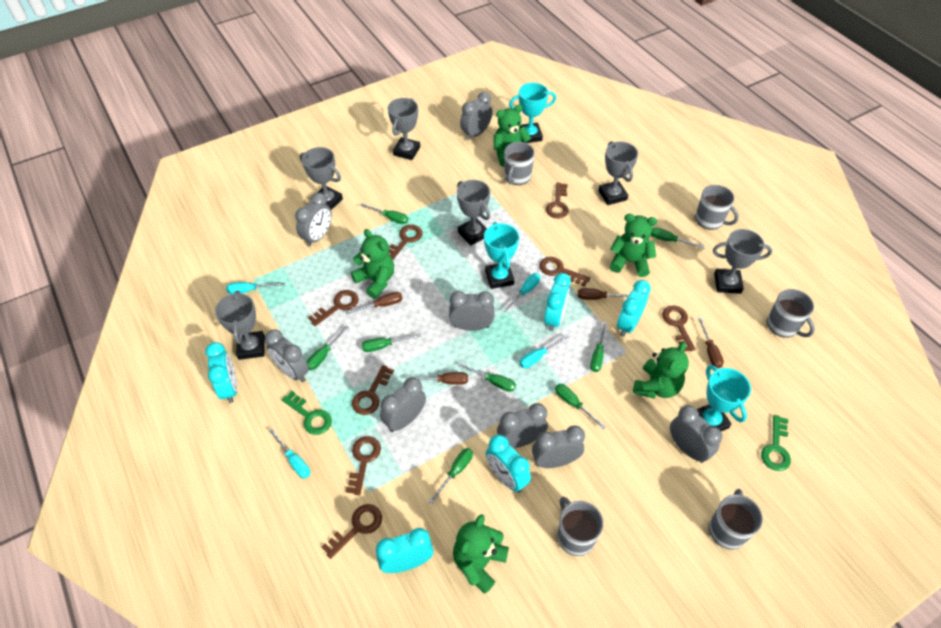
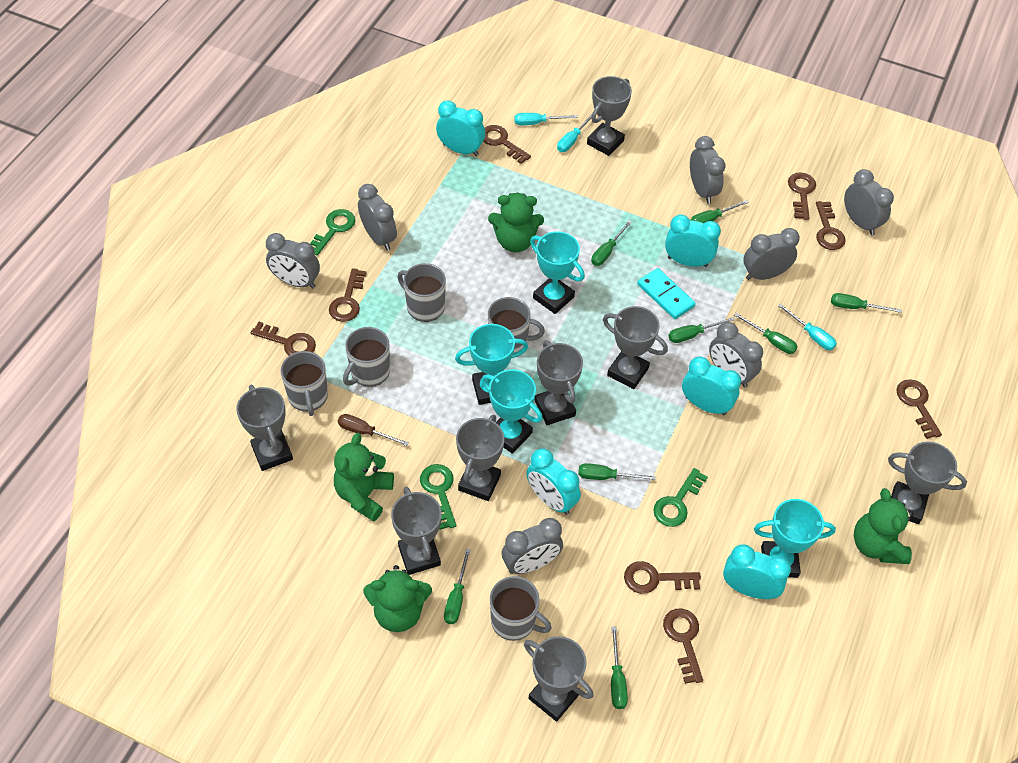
brown screwdriver: [346,292,403,314] [406,372,468,385] [578,288,628,300] [698,317,724,368] = 4 -> [338,414,409,446] = 1
green key: [282,391,332,435] [761,415,791,471] = 2 -> [310,209,355,256] [420,464,456,530] [653,468,708,527] = 3
green teddy bear: [351,229,394,299] [453,514,509,594] [494,105,531,167] [610,214,657,277] [633,342,689,399] = 5 -> [334,433,394,522] [363,565,432,632] [488,192,544,252] [854,488,913,564] = 4
grey clock: [265,329,309,382] [295,193,332,247] [380,377,426,432] [449,291,494,331] [460,92,493,140] [497,403,548,448] [532,425,585,468] [670,405,722,463] = 8 -> [266,233,320,288] [358,184,397,251] [502,518,563,574] [690,136,725,204] [709,322,763,387] [744,228,800,280] [844,169,894,235] = 7
grey trophy: [215,290,265,360] [300,147,343,210] [388,98,420,160] [457,180,490,246] [598,141,638,205] [713,229,772,294] = 6 -> [236,385,293,471] [391,487,442,575] [456,415,504,501] [524,636,594,722] [535,340,583,425] [587,76,632,156] [603,306,668,389] [888,442,967,524] = 8
turquoise domino: none = 0 -> [637,268,696,319] = 1
turquoise screwdriver: [226,282,285,294] [269,429,310,479] [503,273,540,312] [519,334,569,368] = 4 -> [514,113,577,125] [557,114,592,152] [778,303,837,350] = 3
turquoise trophy: [484,222,519,289] [509,83,556,143] [697,365,751,431] = 3 -> [455,324,528,405] [482,369,543,454] [530,231,585,314] [754,499,836,578] = 4

